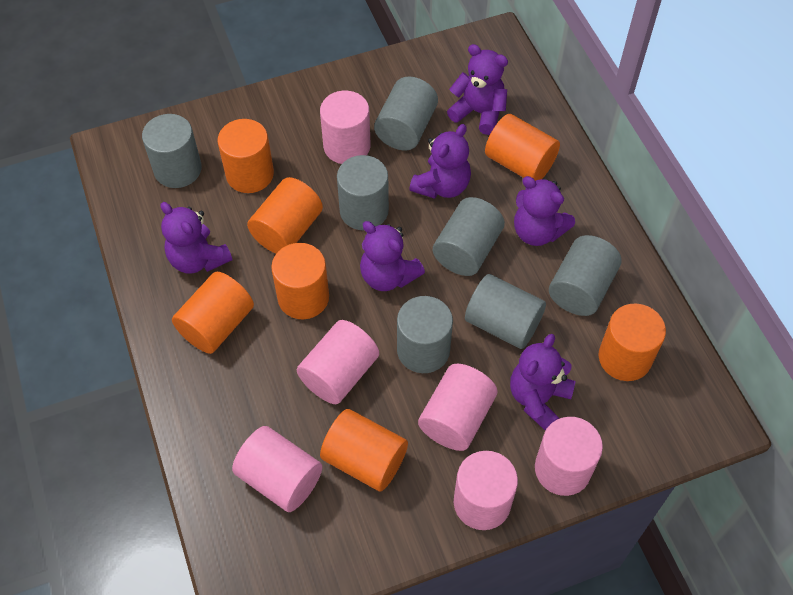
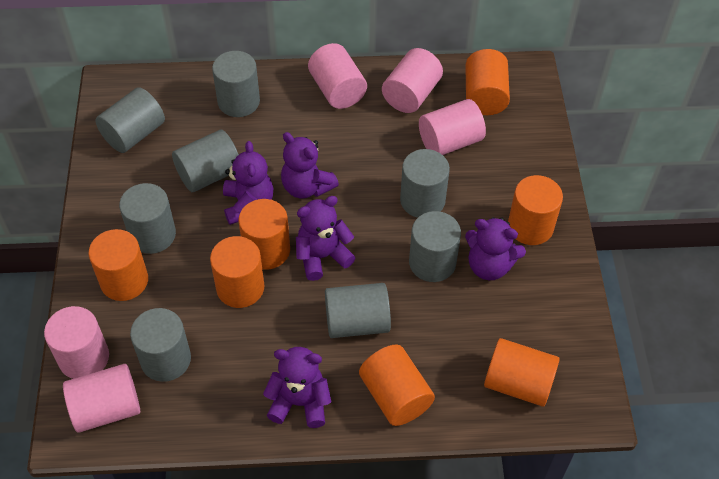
grey cylinder: [142,114,202,188] [337,155,389,230] [374,77,438,150] [397,296,453,373] [433,197,505,276] [465,274,546,349] [549,235,621,316] = 7 -> [95,87,165,153] [119,183,176,254] [130,308,191,382] [172,129,239,192] [212,51,260,117] [325,283,391,338] [400,149,450,218] [409,211,461,282] = 8
pink cylinder: [232,426,322,512] [297,320,379,404] [320,91,370,164] [418,364,498,451] [454,451,518,530] [535,417,603,496] = 6 -> [44,306,109,379] [63,364,140,433] [308,43,367,109] [382,48,443,113] [419,99,486,155] = 5
purple teddy bear: [161,202,232,274] [360,221,425,291] [409,124,471,199] [447,44,508,135] [510,334,576,431] [514,176,575,246] = 6 -> [223,141,273,225] [263,347,331,428] [281,132,339,198] [296,196,356,281] [465,217,526,280] = 5

